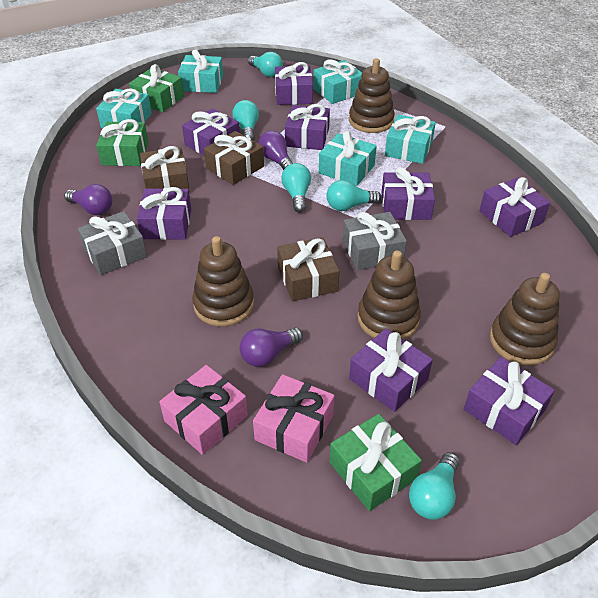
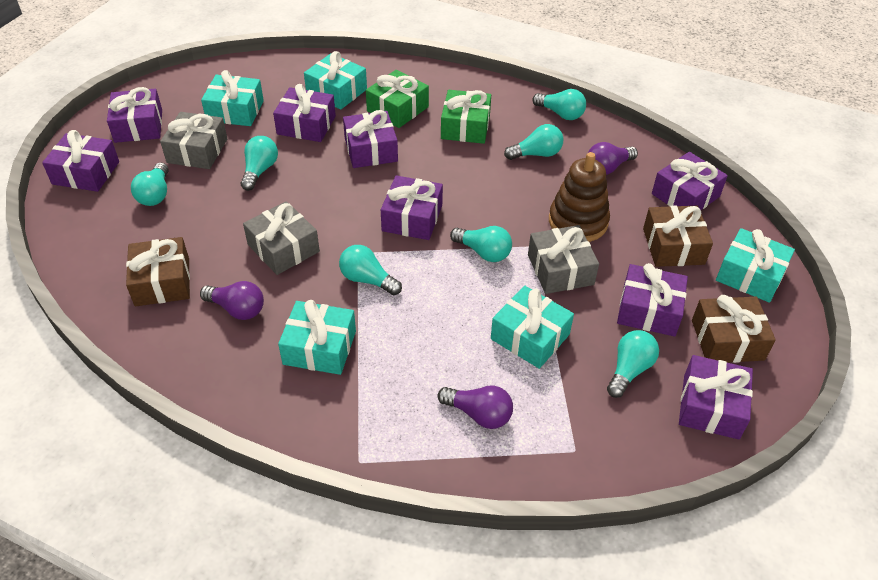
brown stacking toy: [192,236,254,326] [349,58,395,133] [358,250,421,340] [490,273,560,366] = 4 -> [549,152,610,242] = 1
green gift: [96,119,148,166] [129,64,184,112] [329,414,422,511] = 3 -> [366,70,429,128] [441,90,491,144] = 2
grey gift: [78,211,147,275] [343,212,407,270] = 2 -> [160,112,227,169] [243,201,320,275] [528,225,599,294] = 3
pink gift: [159,365,248,455] [253,374,335,463] = 2 -> none = 0
turquoise light bulb: [232,100,259,141] [248,52,283,77] [281,163,311,213] [327,180,381,211] [409,452,459,520] = 5 -> [131,163,168,206] [241,136,278,191] [339,245,402,295] [450,226,512,262] [504,124,563,160] [532,89,586,120] [607,330,659,398] = 7

